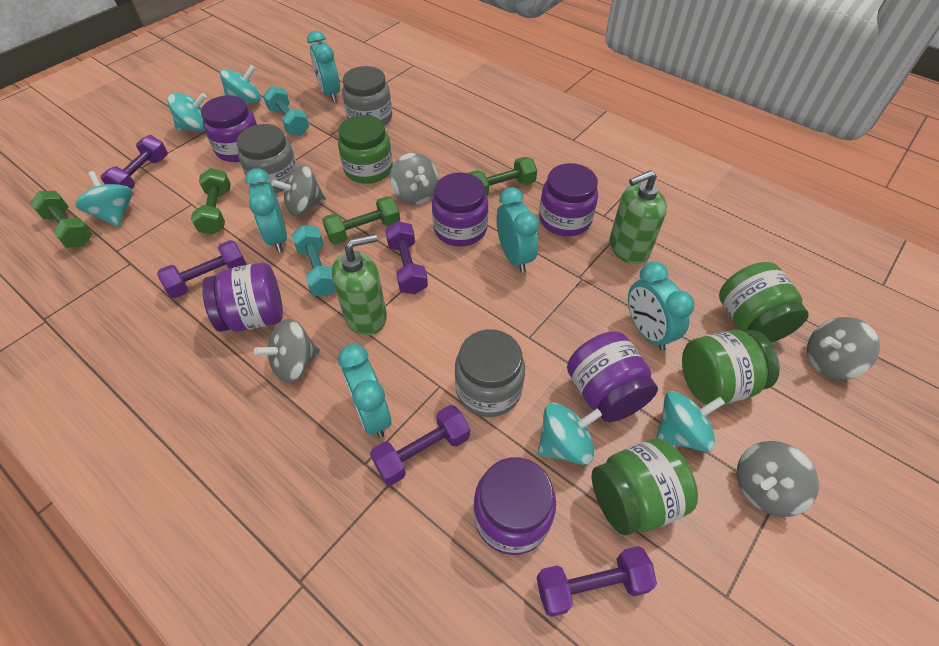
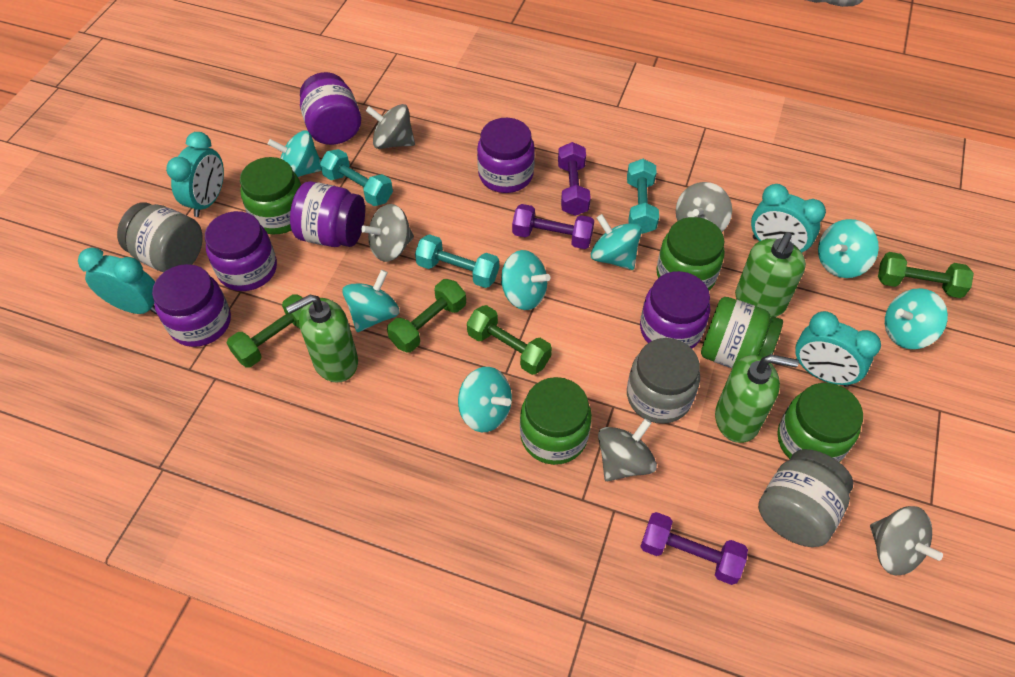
green jar: [338,115,393,184] [592,439,698,535] [682,330,780,405] [719,262,808,343] = 4 -> [240,157,301,234] [520,377,592,465] [656,217,725,290] [701,297,783,368] [778,383,863,462] = 5
green soap dispenser: [332,234,387,336] [609,170,667,264] = 2 -> [286,295,358,383] [715,354,799,443] [735,232,806,318] = 3
purple dumbbell: [101,135,168,189] [157,240,247,298] [370,405,470,485] [385,221,428,294] [537,546,657,617] = 5 -> [512,204,594,249] [558,142,591,216] [640,512,748,585] = 3
turquoise clock: [245,168,287,252] [307,30,340,102] [338,344,392,438] [497,187,539,273] [628,261,695,351] = 5 -> [78,248,157,314] [166,132,224,217] [751,184,826,253] [795,311,881,387] = 4
turquoise dumbbell: [263,86,309,136] [292,225,336,296] = 2 -> [320,149,393,206] [415,234,499,288] [627,159,659,234] = 3
turquoise spinning top: [75,171,133,227] [168,93,207,131] [220,65,261,103] [538,403,602,465] [656,391,725,452] = 5 -> [268,131,322,177] [342,270,400,332] [458,367,512,432] [501,250,550,310] [591,214,642,270] [818,219,879,278] [885,288,948,349] = 7

